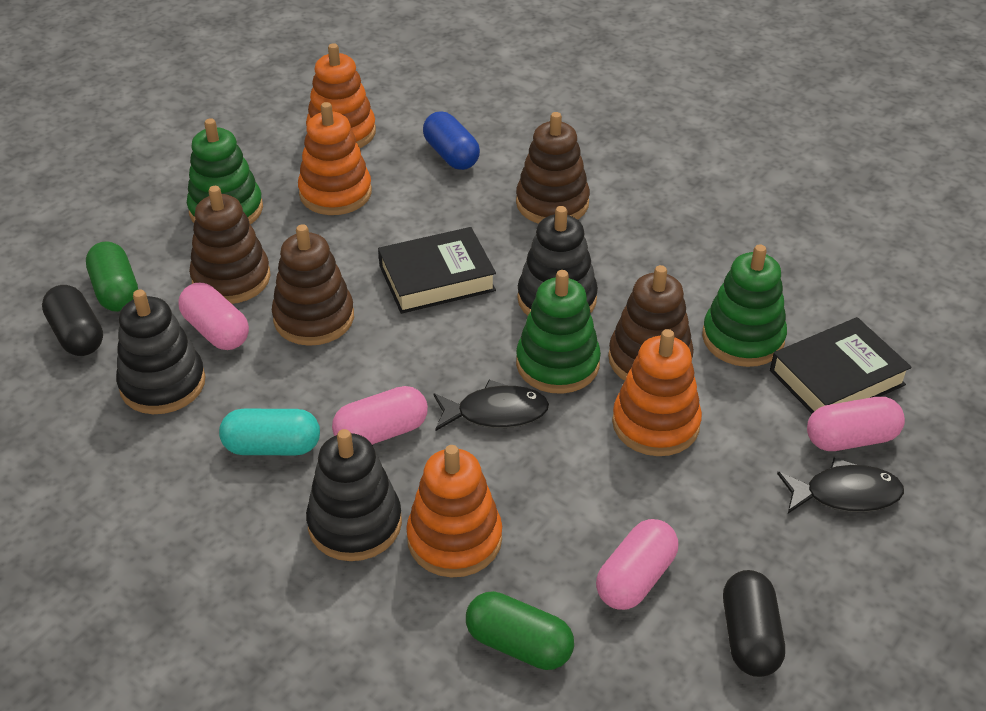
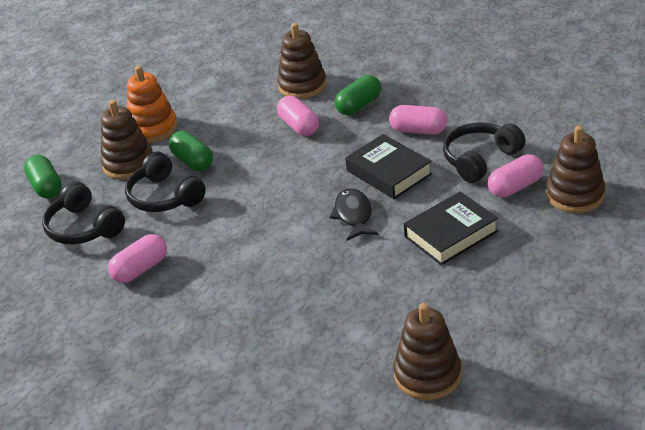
black capsule: [42,285,103,356] [723,570,785,677] = 2 -> none = 0
black fish: [433,380,549,431] [777,457,904,513] = 2 -> [329,188,378,241] = 1
black headphones: none = 0 -> [42,181,125,244] [125,151,206,212] [443,122,525,183] = 3
black stacking toy: [116,289,205,414] [306,429,402,561] [517,206,598,316] = 3 -> none = 0
blue capsule: [423,111,480,170] = 1 -> none = 0
green capsule: [86,241,138,312] [466,591,574,670] = 2 -> [24,155,62,198] [169,131,213,171] [335,75,381,115] = 3
green stacking toy: [187,118,263,225] [516,270,601,394] [702,244,787,367] = 3 -> none = 0
orange stacking toy: [298,102,372,215] [306,43,376,148] [406,445,502,577] [612,329,702,456] = 4 -> [127,66,178,143] = 1
turquoise capsule: [219,409,320,455] = 1 -> none = 0

